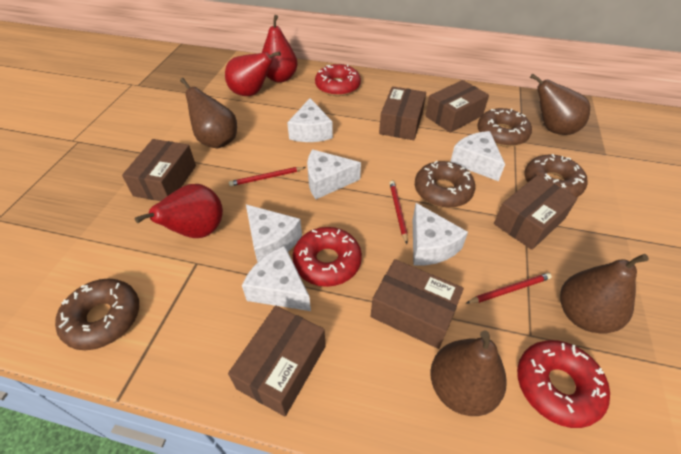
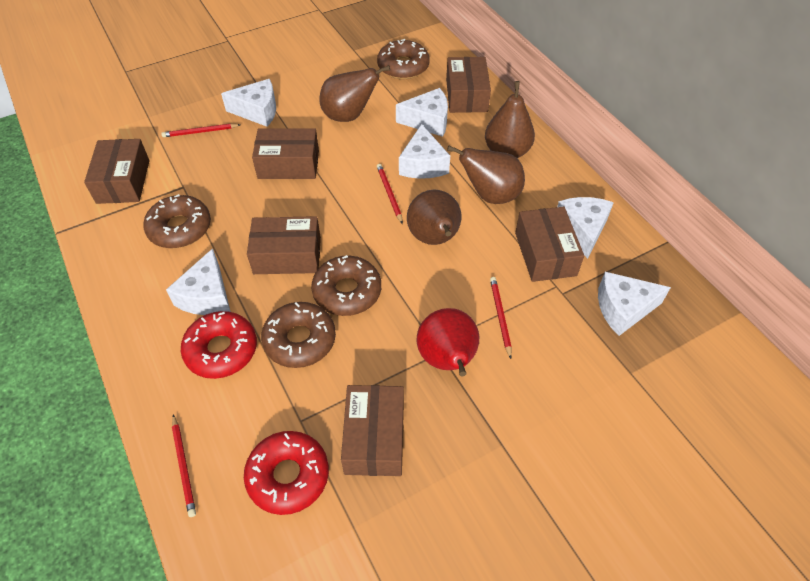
red donut: [293,227,362,287] [315,64,361,96] [517,340,610,428] = 3 -> [181,311,257,379] [244,431,329,515] = 2
red pear: [135,184,223,238] [225,51,281,96] [262,15,298,83] = 3 -> [417,308,479,376] = 1
red pencil: [229,167,306,186] [390,181,408,244] [467,273,552,304] = 3 -> [161,124,240,137] [172,414,196,517] [377,164,403,224] [490,277,512,359] = 4

